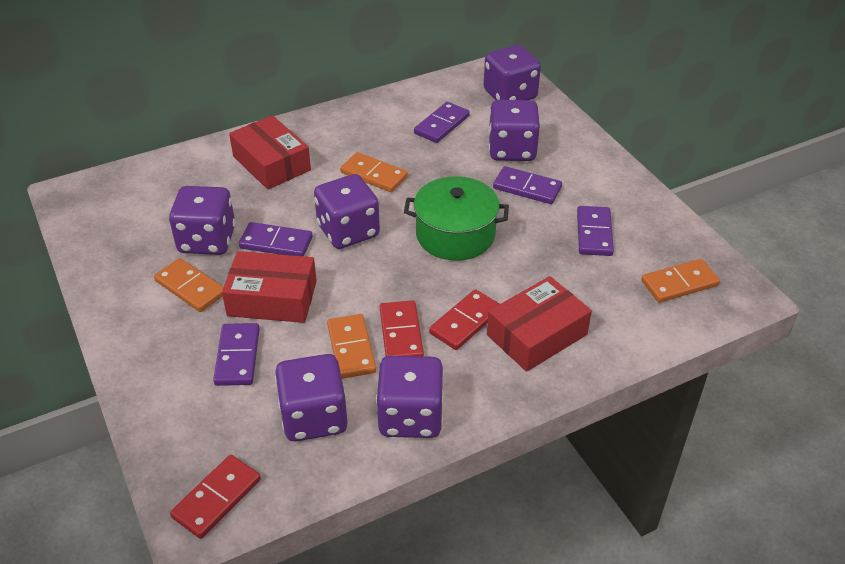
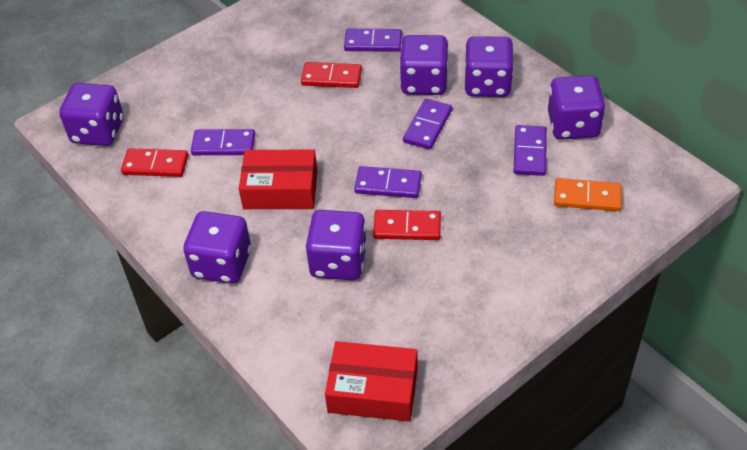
green pot: [404,176,509,261] = 1 -> none = 0
orange domino: [154,258,223,312] [327,314,376,379] [340,152,408,192] [641,259,720,303] = 4 -> [554,178,622,211] = 1
red box: [222,251,317,323] [229,115,311,190] [487,276,592,372] = 3 -> [239,149,317,209] [325,341,418,421] = 2

